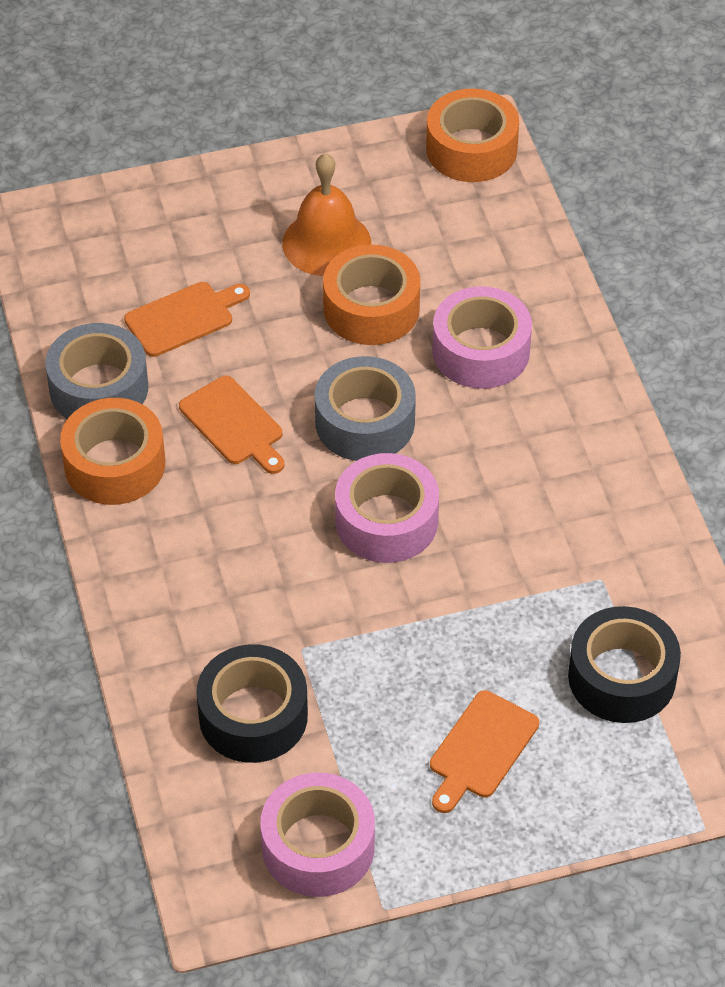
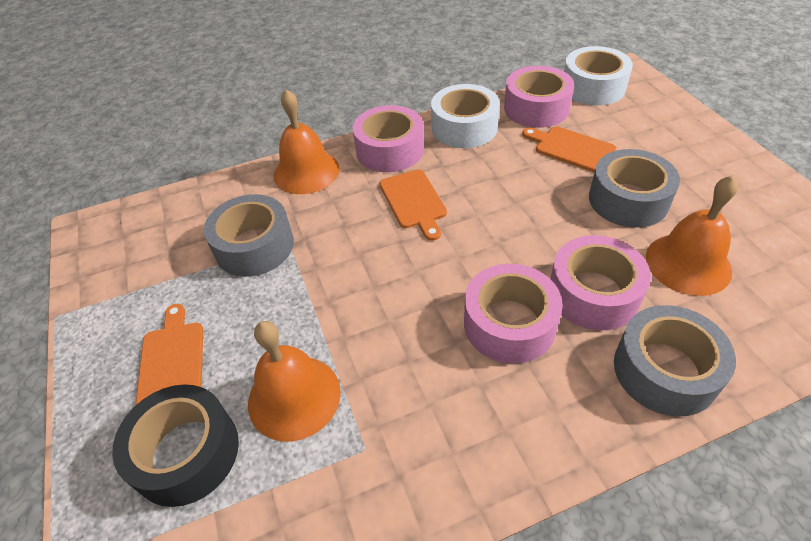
black tape: [197,644,308,763] [568,606,681,723] = 2 -> [112,384,239,507] = 1
grey tape: [45,323,148,419] [315,356,416,461] = 2 -> [204,194,294,277] [589,149,680,227] [614,305,736,417] = 3
orange bell: [282,153,371,276] = 1 -> [248,321,341,442] [274,89,339,194] [646,176,738,296] = 3
orange tape: [60,398,165,505] [323,245,420,345] [426,88,519,182] = 3 -> none = 0
pink tape: [260,773,375,897] [335,453,439,563] [432,286,532,389] = 3 -> [353,105,424,172] [464,264,563,364] [504,66,574,128] [550,235,651,330] = 4
white tape: none = 0 -> [431,84,500,148] [564,46,633,106] = 2

